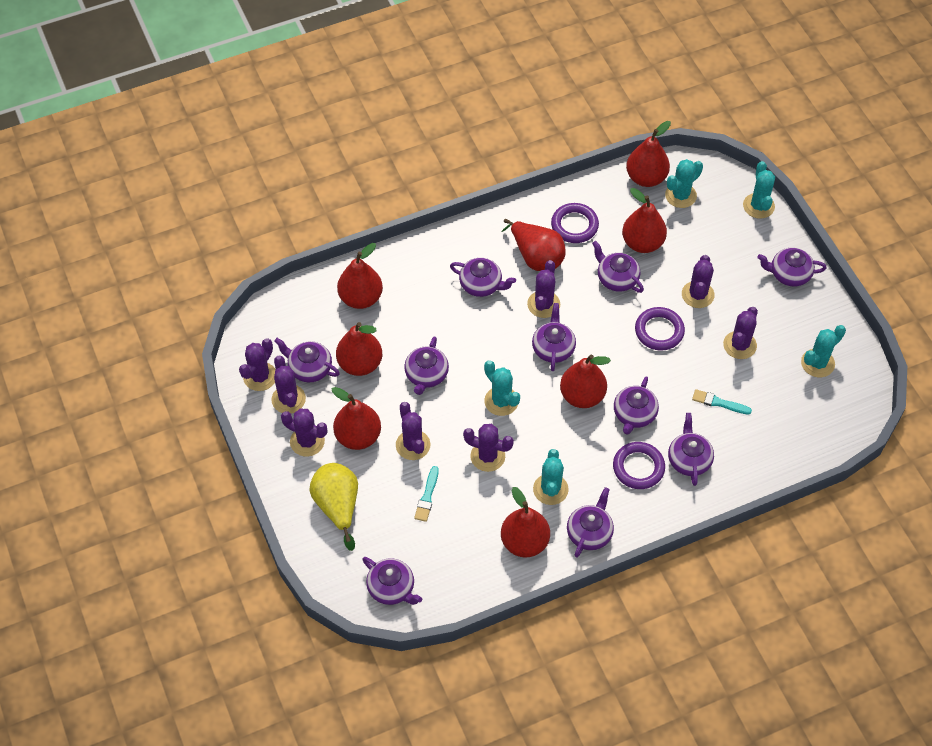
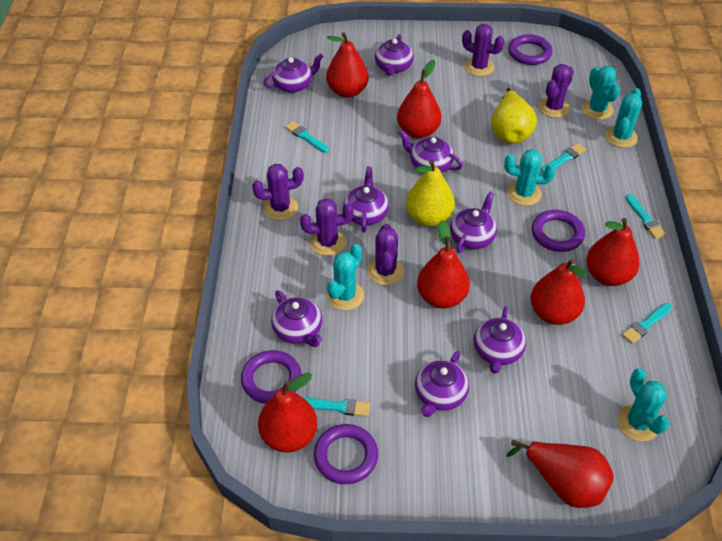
purple cactus: [239,338,276,391] [271,356,306,414] [281,408,327,457] [396,402,430,460] [463,424,514,472] [527,260,560,318] [682,255,715,308] [723,307,758,359] = 8 -> [252,164,304,220] [300,198,354,256] [367,224,404,285] [462,24,504,76] [538,64,574,118] = 5
purple ring: [551,203,599,243] [613,442,665,489] [635,307,685,351] = 3 -> [241,350,302,404] [314,424,378,484] [508,34,552,65] [532,210,585,252] = 4
purple teapot: [274,338,340,382] [362,557,422,605] [404,336,449,395] [450,258,516,297] [532,303,576,371] [567,487,614,558] [592,241,644,293] [614,376,659,435] [668,413,714,486] [757,248,827,286] = 10 -> [263,53,324,93] [271,290,322,347] [343,166,389,232] [375,34,414,76] [399,130,463,173] [415,351,469,417] [450,192,497,253] [474,306,526,374] = 8
red pear: [331,387,381,450] [336,322,382,376] [337,243,383,309] [501,219,566,271] [501,487,550,558] [560,354,611,408] [622,188,667,253] [626,121,671,187] = 8 -> [258,373,317,453] [326,32,369,98] [397,60,442,139] [417,220,470,309] [506,440,614,508] [531,258,588,325] [586,218,640,286] = 7
turquoise brush: [414,466,439,522] [692,389,752,415] = 2 -> [285,121,329,153] [304,398,370,417] [541,143,586,174] [622,303,672,344] [626,194,666,239] = 5
yellow pear: [309,463,358,551] = 1 -> [406,160,455,227] [491,88,537,144] = 2

